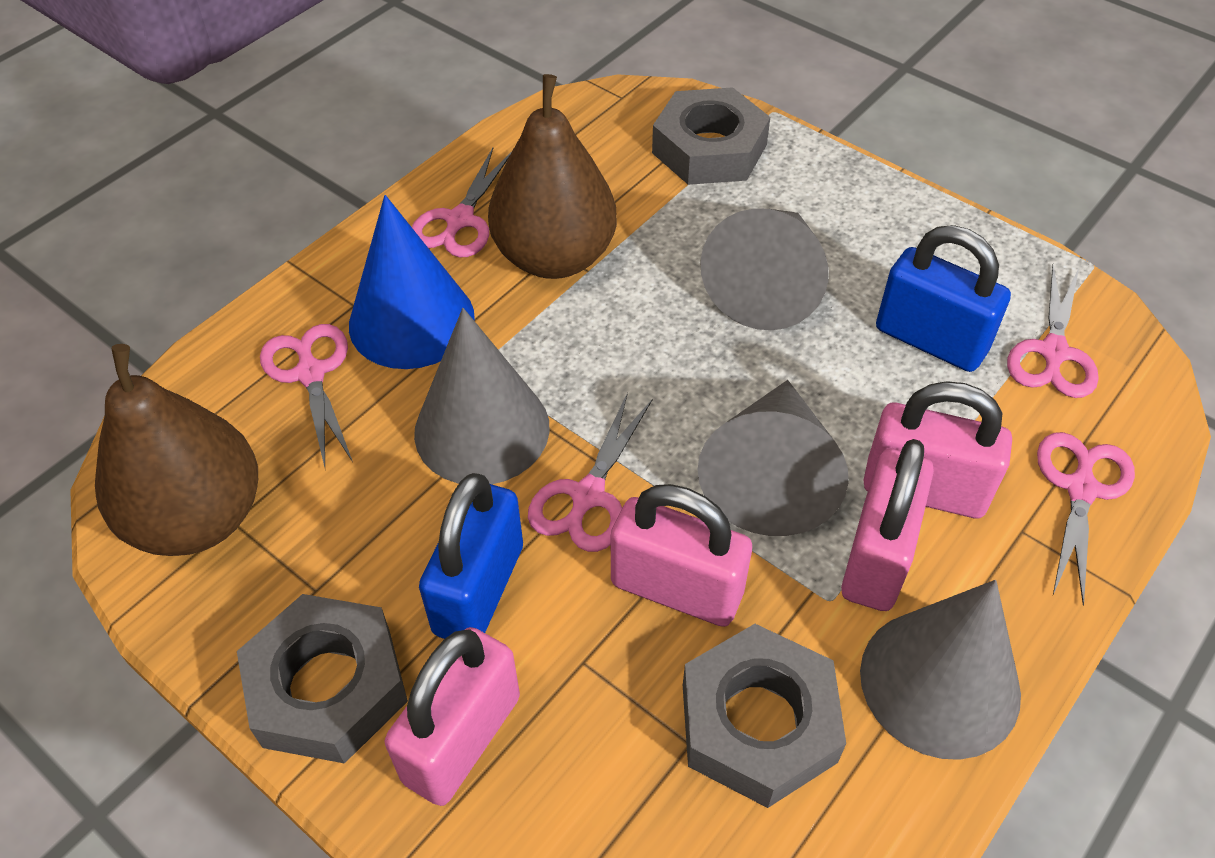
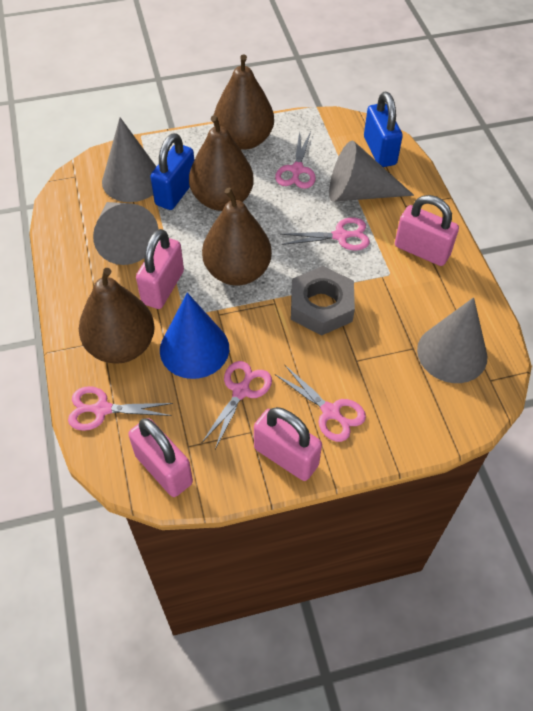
brown pear: [95,344,258,556] [488,74,617,279] = 2 -> [79,268,155,364] [189,115,254,211] [202,188,272,286] [214,54,274,150] = 4
grey nut: [237,594,408,764] [652,87,770,185] [683,624,846,808] = 3 -> [291,266,355,335] = 1

